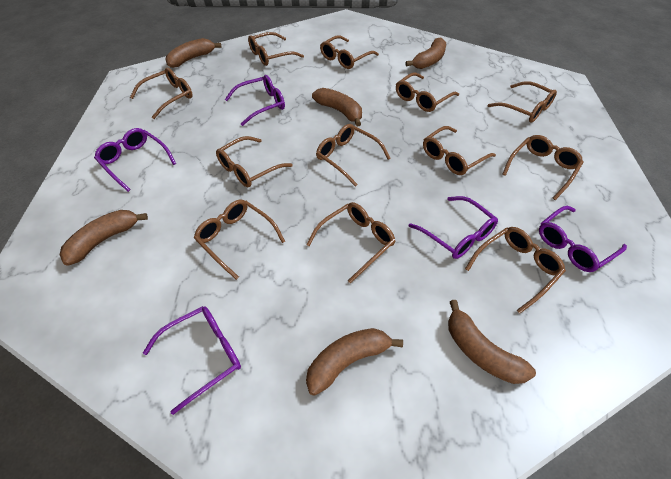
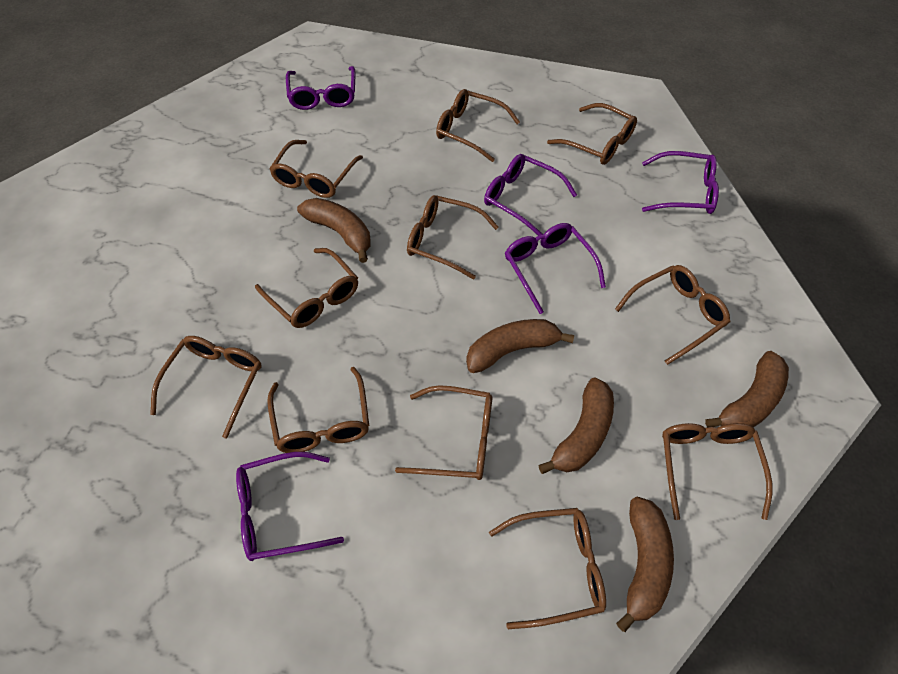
brown banana: [60,210,148,266] [165,38,222,68] [306,328,403,396] [312,88,362,126] [405,37,446,69] [448,300,536,384] = 6 -> [297,198,371,263] [466,319,574,373] [538,377,614,474] [616,497,674,632] [705,351,789,427] = 5
brown glasses: [130,68,193,119] [194,199,285,280] [216,136,293,187] [248,32,304,66] [306,202,395,283] [316,124,391,187] [320,35,379,69] [396,73,459,112] [423,126,496,175] [465,227,566,314] [488,81,557,123] [502,135,584,200] = 12 -> [150,336,261,438] [255,248,358,328] [267,367,369,453] [270,140,363,198] [395,385,492,480] [407,195,499,280] [436,89,520,162] [489,508,606,629] [547,103,637,165] [615,265,730,365] [662,423,773,520] = 11

